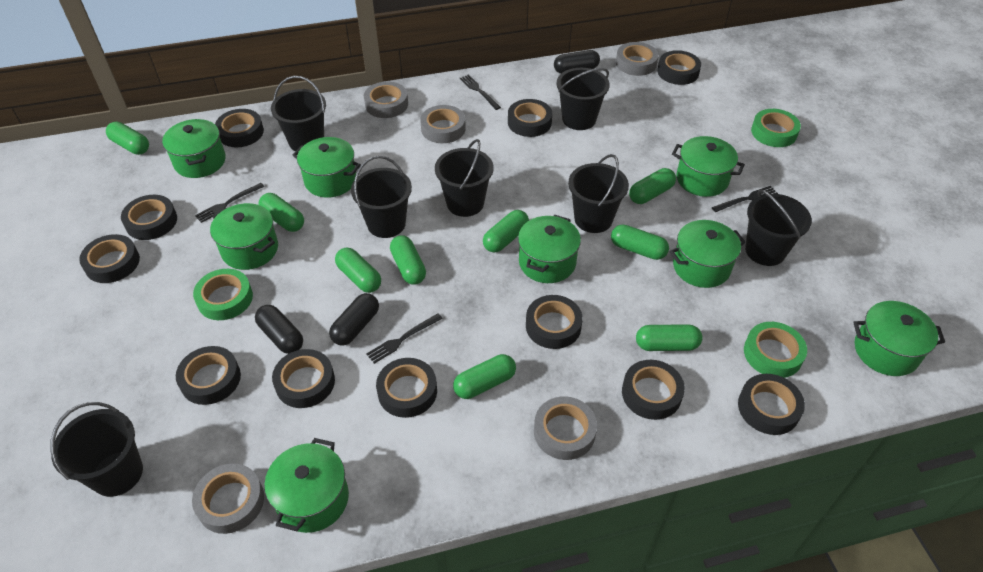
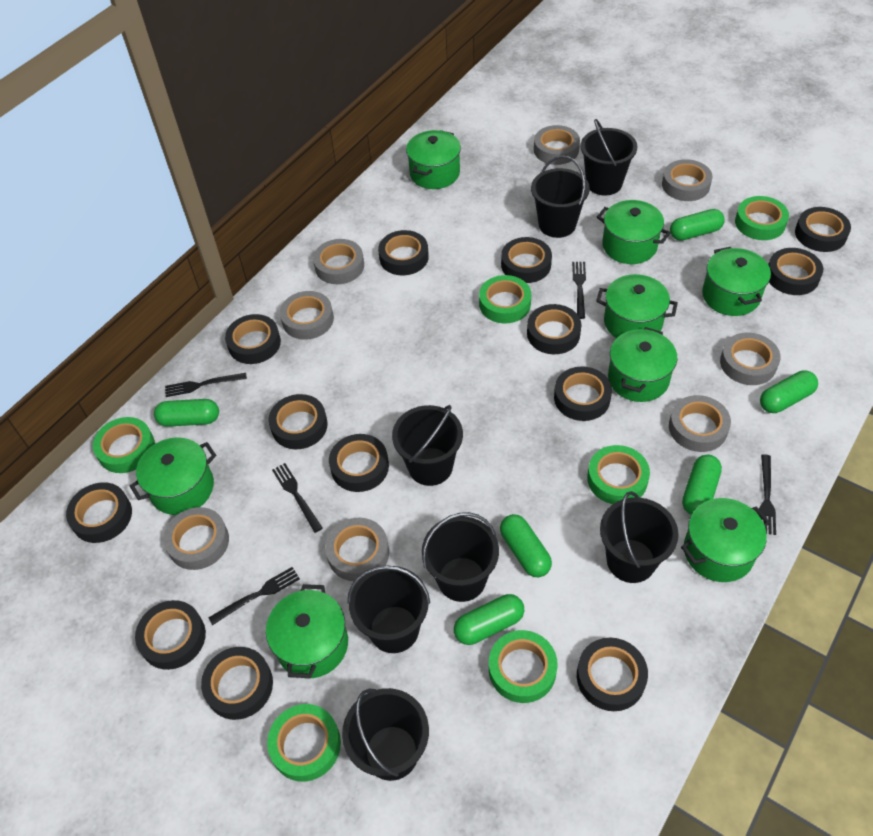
black capsule: [255,305,303,354] [329,293,379,345] [554,50,600,74] = 3 -> none = 0
black fork: [195,183,264,223] [366,313,443,364] [460,74,501,110] [712,186,778,212] = 4 -> [165,373,247,397] [208,567,300,625] [272,463,323,533] [572,262,586,319] [759,454,776,535] = 5
black tape: [79,234,140,283] [121,195,177,240] [176,346,241,405] [215,109,264,147] [272,349,335,408] [376,358,437,418] [508,99,552,137] [526,295,583,349] [622,360,685,420] [657,50,701,85] [738,374,805,435] = 11 -> [66,482,132,543] [135,600,206,670] [201,647,273,720] [225,314,281,364] [269,394,328,449] [329,434,389,492] [378,230,429,276] [501,237,552,283] [527,304,581,354] [554,366,612,421] [577,638,648,711] [768,248,823,295] [795,207,851,252] = 13
green capsule: [106,122,149,155] [258,193,304,232] [335,248,381,293] [390,235,426,285] [453,354,516,399] [483,210,529,253] [611,224,669,260] [629,168,676,204] [636,324,702,351] = 9 -> [154,399,219,427] [454,594,524,645] [500,514,552,577] [670,209,725,241] [682,455,722,515] [760,370,818,413] = 6
green tape: [193,269,253,320] [744,322,807,378] [751,109,801,147] = 3 -> [93,417,155,473] [267,704,341,782] [479,275,531,323] [489,630,558,703] [587,445,650,504] [735,196,789,240] = 6
grey tape: [192,464,264,534] [364,82,408,118] [420,105,466,143] [534,396,597,460] [616,42,659,76] = 5 -> [163,507,229,570] [280,291,334,340] [313,239,364,284] [325,518,389,581] [534,125,580,165] [662,159,712,201] [669,395,731,452] [720,332,781,385] = 8

